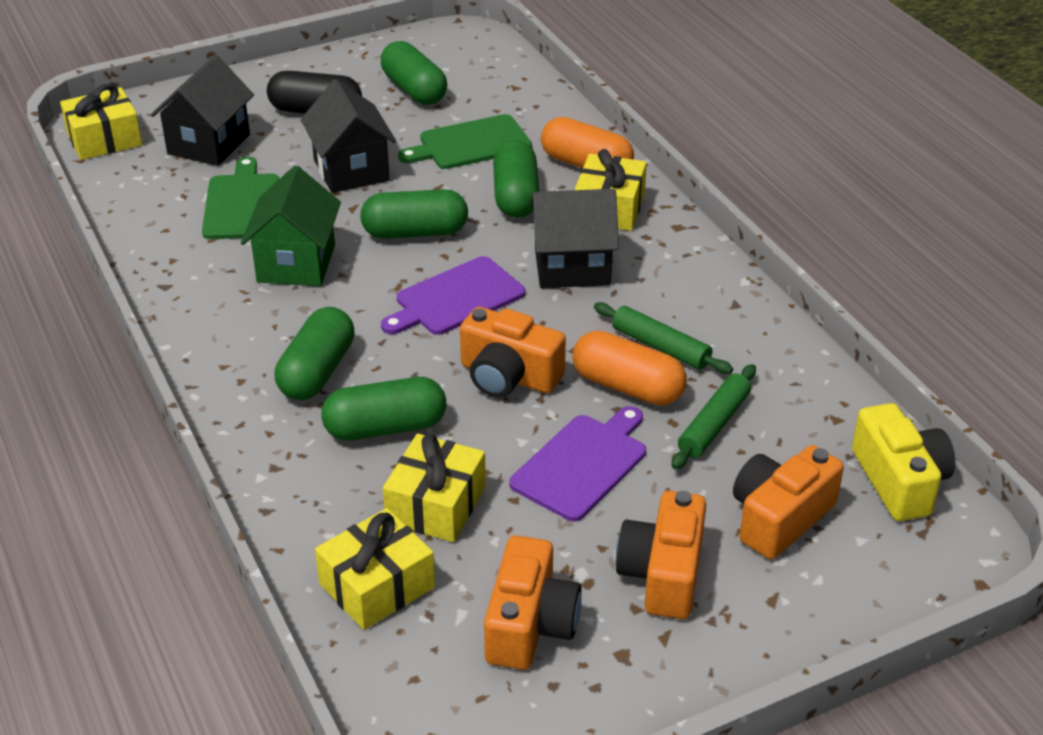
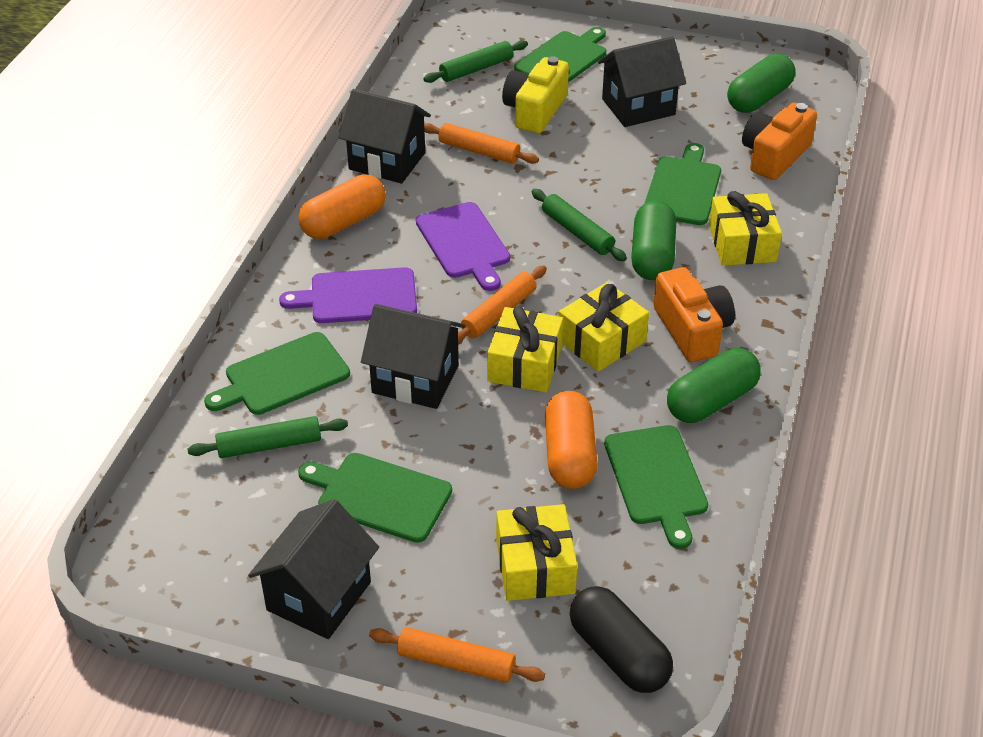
black house: [151,55,254,166] [301,79,396,193] [530,189,619,288] = 3 -> [248,499,379,639] [338,89,431,184] [361,304,465,409] [598,36,686,127] = 4
green capsule: [275,307,354,400] [322,377,446,440] [360,189,468,239] [381,41,447,105] [493,140,539,218] = 5 -> [631,201,676,280] [667,348,761,423] [727,53,795,113] = 3
green cutting board: [202,157,279,239] [398,114,532,169] = 2 -> [204,332,350,415] [298,453,452,543] [514,27,606,83] [604,425,708,549] [644,143,721,225] = 5
green house: [241,166,341,286] = 1 -> none = 0
green rolling pin: [594,302,733,374] [671,364,756,469] = 2 -> [187,416,348,458] [423,40,528,83] [532,189,627,261] = 3
orange camera: [460,307,566,398] [484,535,582,670] [616,491,706,619] [733,445,844,559] = 4 -> [653,267,735,362] [742,103,817,180] = 2
orange rolling pin: none = 0 -> [369,627,545,683] [424,123,539,164] [458,266,547,345] = 3

